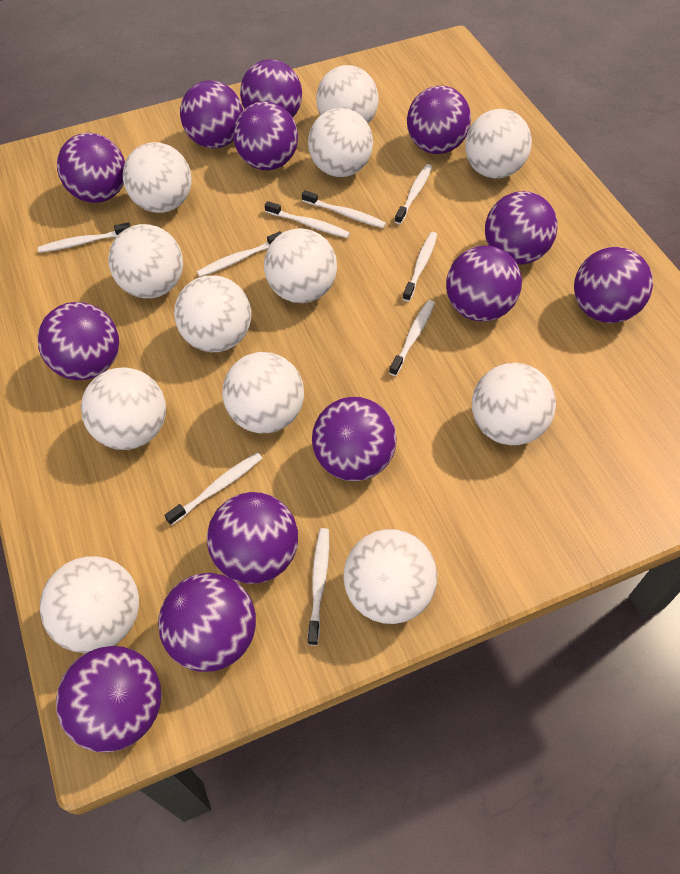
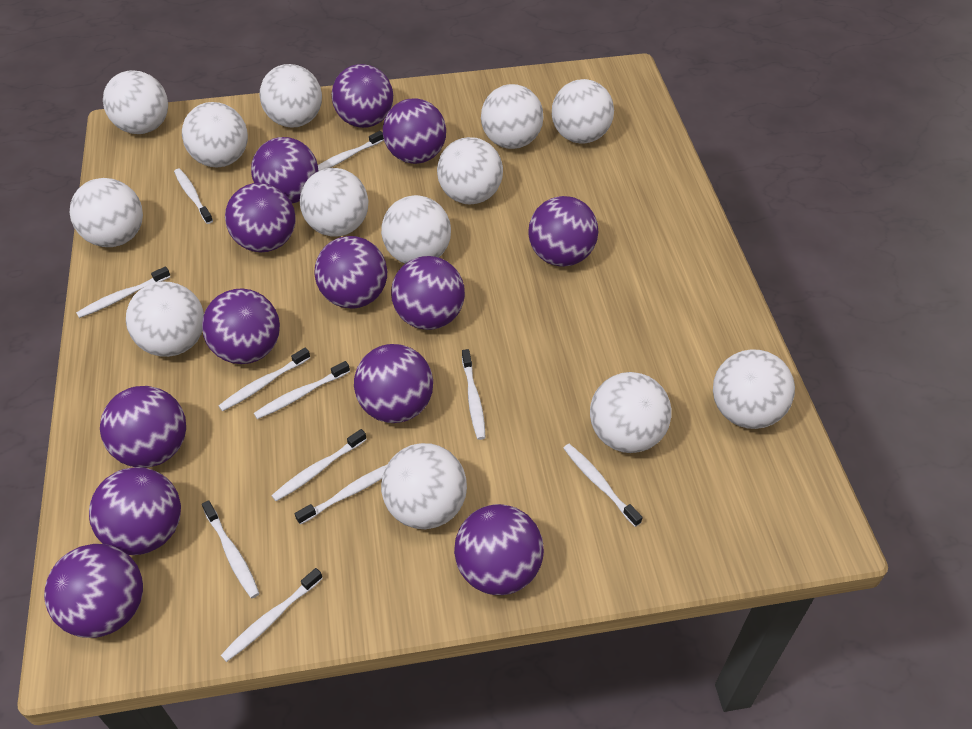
white ball: [40,556,139,653] [81,368,166,450] [108,224,183,298] [123,142,192,213] [174,275,251,352] [222,352,304,433] [264,228,337,303] [308,108,373,177] [316,65,379,124] [344,529,437,624] [465,109,532,179] [472,363,556,445] = 12 -> [70,178,143,247] [103,70,168,134] [126,282,204,357] [182,102,248,167] [260,64,322,128] [300,168,368,237] [381,195,451,264] [381,443,467,529] [437,137,503,205] [481,84,543,149] [552,79,614,144] [590,372,672,453] [713,349,795,429] = 13
white toothbrush: [38,222,130,253] [164,452,262,525] [197,231,282,277] [265,201,350,238] [302,190,386,228] [308,528,329,646] [389,300,435,376] [395,164,432,224] [403,232,437,302] = 9 -> [76,266,171,318] [174,169,213,224] [202,500,260,598] [218,348,310,411] [221,568,323,662] [254,361,350,419] [271,429,367,501] [295,464,388,525] [318,131,384,171] [462,349,486,440] [563,444,643,527] = 11

